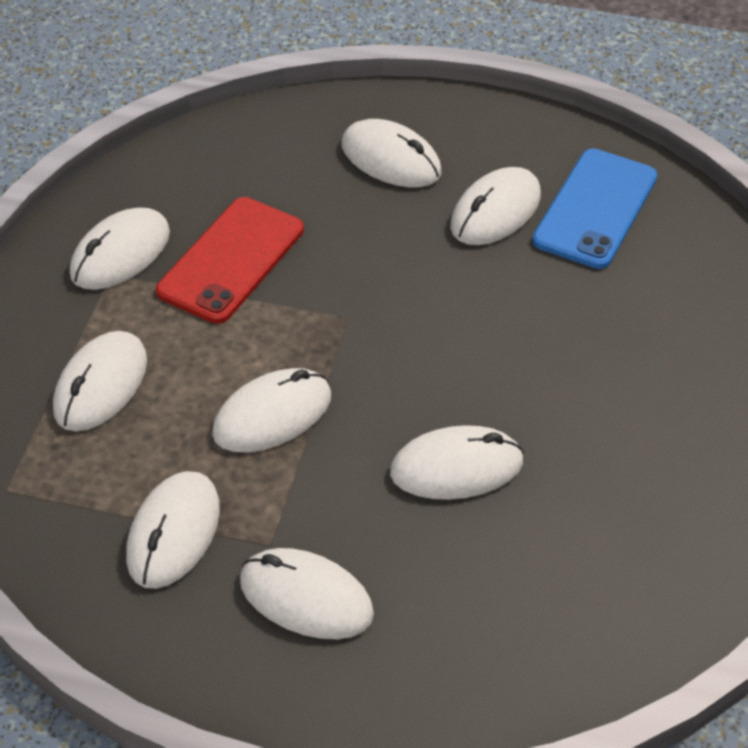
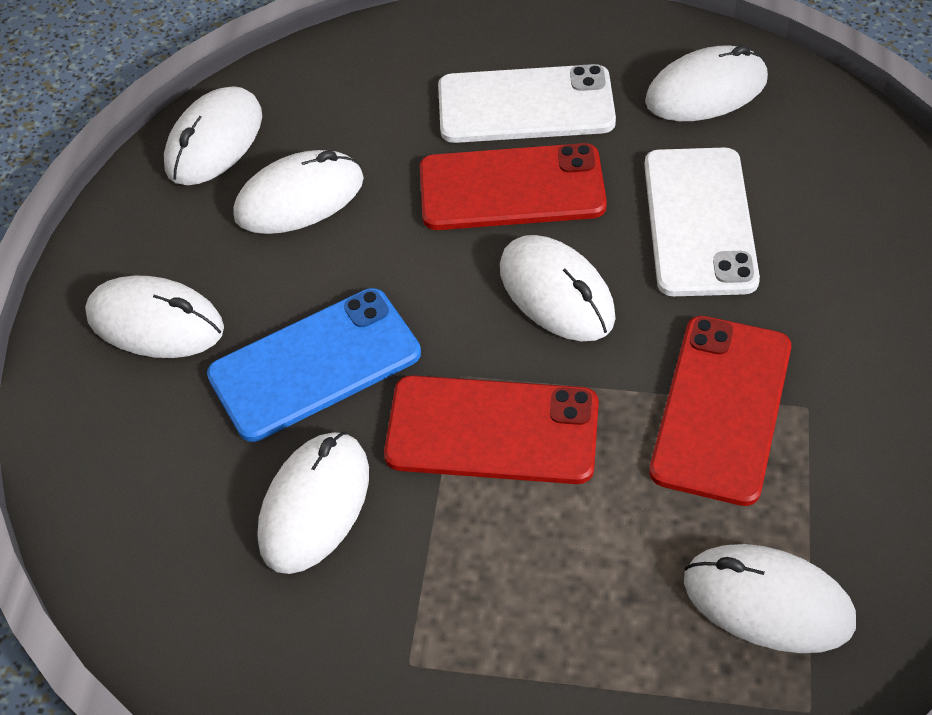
red phone: [156,197,304,324] = 1 -> [384,375,599,484] [420,143,607,230] [649,316,791,506] = 3
white mouse: [53,331,147,431] [70,208,170,290] [126,471,220,589] [212,368,331,452] [240,548,374,639] [342,119,441,187] [390,425,524,500] [450,167,541,245] = 8 -> [85,276,224,358] [164,86,262,185] [233,150,364,234] [258,432,369,574] [500,235,616,341] [645,45,768,121] [684,544,856,653] = 7
white phone: none = 0 -> [438,64,616,143] [644,147,760,296] = 2

